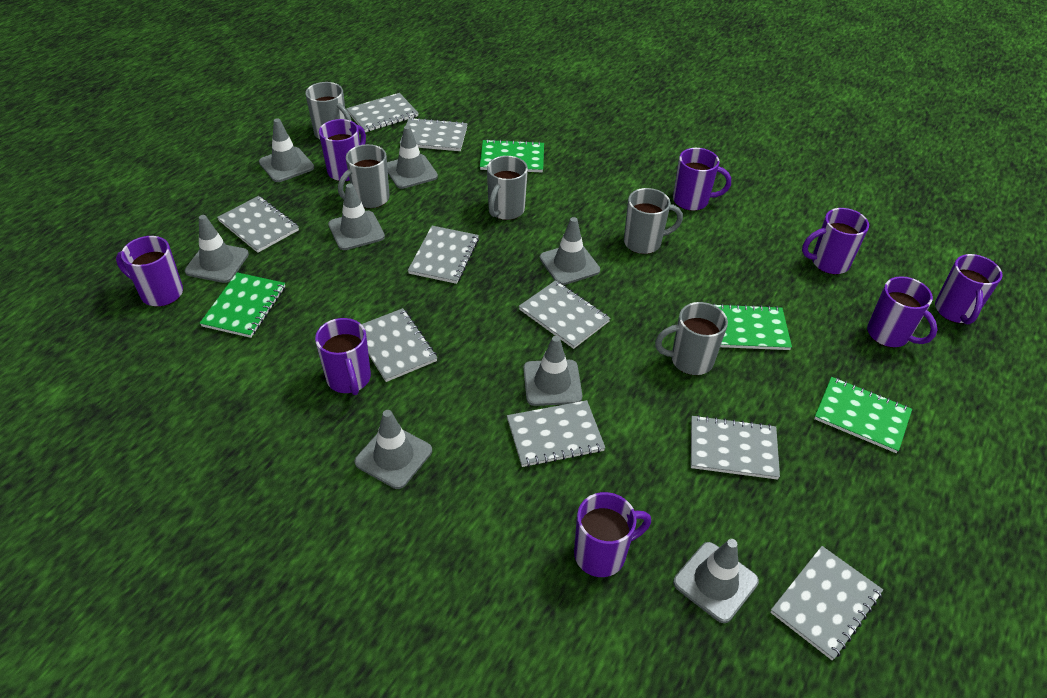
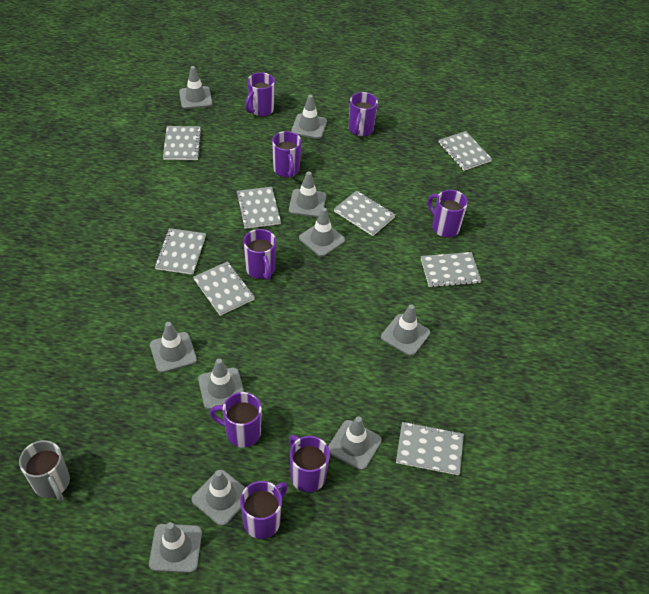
green notebook: [200,272,285,338] [480,139,544,172] [713,304,792,350] [814,377,912,453] = 4 -> none = 0
grey mug: [305,82,352,139] [338,144,390,208] [487,156,528,220] [624,188,683,254] [655,302,728,375] = 5 -> [19,440,70,501] = 1
grey notebook: [217,196,299,253] [346,93,418,132] [362,308,437,382] [400,118,468,151] [408,226,479,284] [507,400,605,467] [519,280,610,349] [691,415,780,480] [770,546,883,660] = 9 -> [155,228,206,275] [163,126,202,160] [193,261,255,316] [236,187,281,229] [334,191,395,236] [396,422,464,475] [421,252,482,287] [438,131,492,171] = 8
grey traffic cone: [185,215,249,283] [259,118,314,182] [328,183,385,250] [355,410,432,489] [387,126,438,189] [523,336,583,406] [540,217,600,285] [673,539,759,623] = 8 -> [149,522,202,573] [150,322,197,373] [179,66,213,109] [191,470,246,526] [198,359,244,410] [289,171,326,217] [291,95,327,139] [299,208,345,257] [328,416,382,470] [381,304,430,356] = 10

